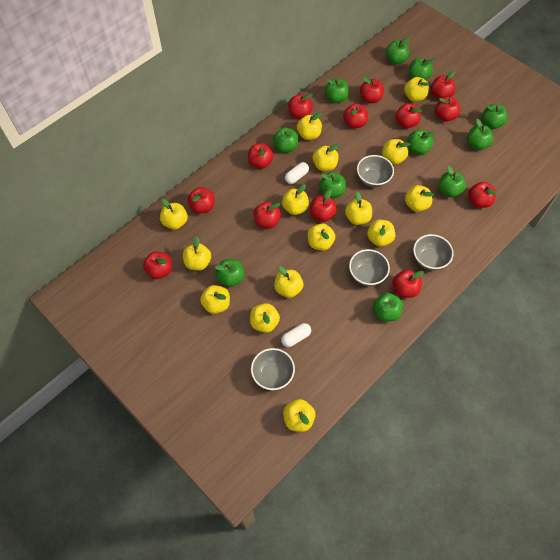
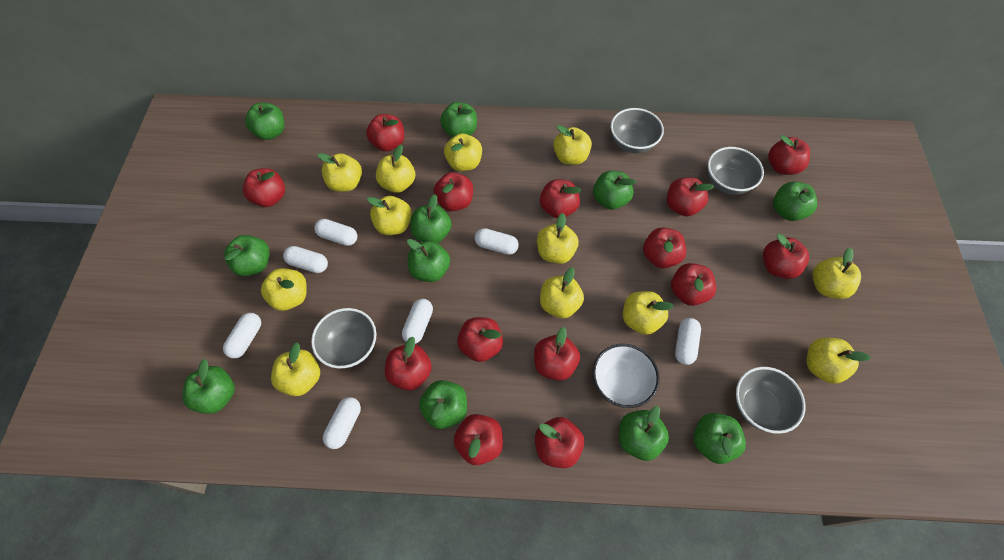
red apple: [143,251,172,279] [188,187,215,214] [248,143,274,169] [254,202,281,228] [288,93,313,119] [310,190,337,222] [343,103,368,128] [360,77,384,103] [392,270,424,298] [395,103,422,128] [431,71,456,99] [435,97,460,122] [468,182,497,208] = 13 -> [243,168,285,207] [366,114,404,151] [385,337,432,390] [434,172,473,211] [454,414,503,465] [457,317,503,362] [534,327,580,381] [535,417,584,468] [540,179,581,218] [643,227,686,269] [667,177,714,216] [671,263,716,306] [763,234,809,279] [768,135,810,175] = 14
white bowl: none = 0 -> [593,344,660,408] = 1
white capsule: [281,323,311,347] [285,162,309,184] = 2 -> [223,313,261,359] [283,246,328,273] [314,219,357,246] [323,397,361,449] [402,299,433,344] [475,228,519,255] [675,318,701,365] = 7
yellow apple: [160,199,188,230] [183,237,211,271] [200,285,230,314] [250,303,280,333] [274,266,303,298] [282,184,309,215] [283,399,316,432] [297,112,322,140] [308,223,335,251] [313,144,339,171] [345,192,372,225] [367,220,395,247] [382,139,410,165] [404,77,429,102] [405,185,434,212] = 15 -> [261,268,307,311] [271,342,320,396] [317,153,362,192] [367,196,412,235] [376,144,415,193] [444,133,482,171] [537,213,579,264] [540,267,584,318] [553,125,592,165] [623,291,674,335] [807,338,871,384] [812,247,861,299] = 12

